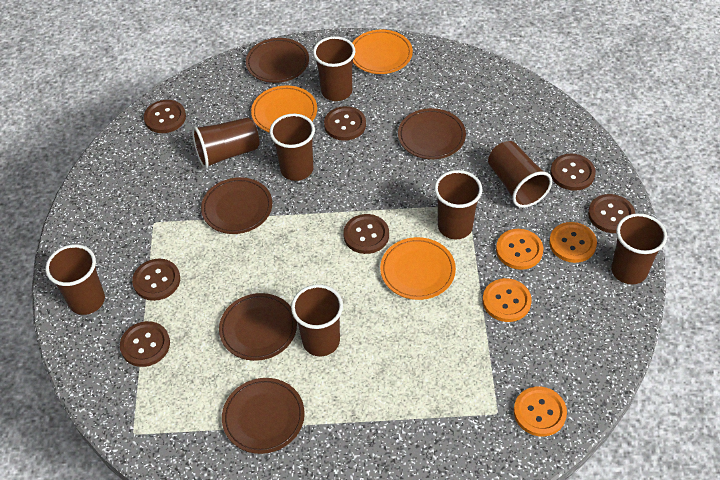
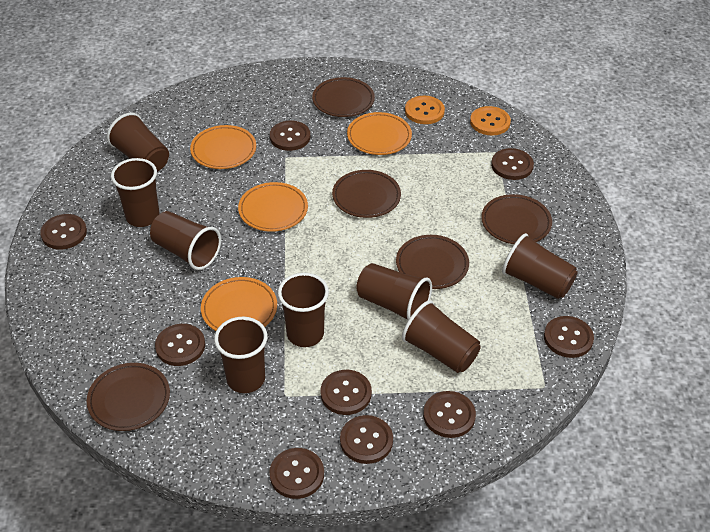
brown button: [120,321,170,367] [132,259,180,301] [144,100,186,133] [324,106,366,141] [343,214,389,254] [550,154,596,191] [588,194,635,233] = 7 -> [40,214,87,250] [155,324,205,366] [269,448,324,499] [270,121,310,151] [321,370,372,415] [340,415,393,464] [423,391,476,438] [491,148,534,180] [544,316,594,358] = 9
orange button: [483,278,532,322] [496,229,543,270] [514,387,567,437] [549,222,597,263] = 4 -> [405,96,445,124] [470,106,511,136] = 2
orange plate: [251,86,317,133] [352,30,413,74] [380,237,456,300] = 3 -> [190,125,256,169] [201,277,277,331] [238,182,308,232] [347,112,412,155] = 4

